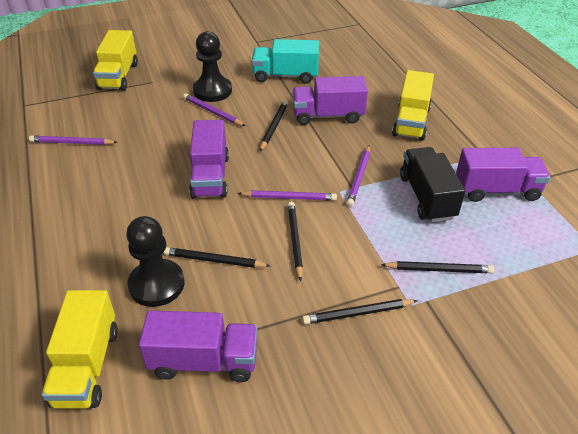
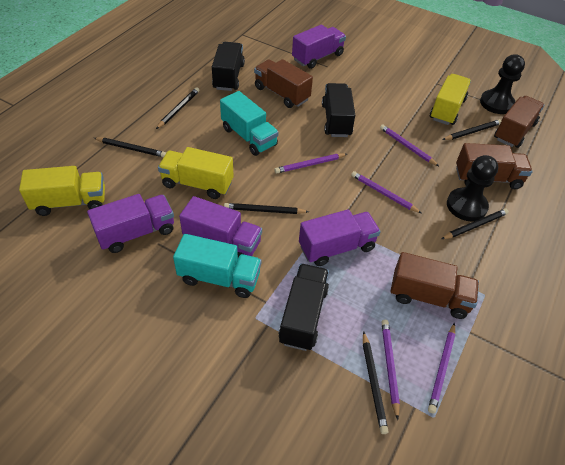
black pencil: [163,247,271,268] [260,100,288,151] [288,202,303,282] [302,299,418,324] [381,261,494,273] = 5 -> [94,138,166,157] [156,87,199,129] [224,203,309,214] [363,331,389,434] [441,209,509,239] [442,119,502,140] = 6
black truck: [400,147,465,222] = 1 -> [212,42,245,91] [278,264,329,351] [322,83,355,137] = 3
brown truck: none = 0 -> [254,59,313,108] [390,252,479,319] [456,143,533,189] [494,96,544,148] = 4
purple pencil: [29,136,117,145] [183,93,245,126] [238,190,337,201] [346,145,370,206] = 4 -> [274,154,347,174] [351,171,421,213] [380,124,439,166] [381,320,400,420] [428,323,455,414] = 5
turquoise truck: [252,39,319,84] = 1 -> [173,234,261,298] [220,91,279,156] = 2

